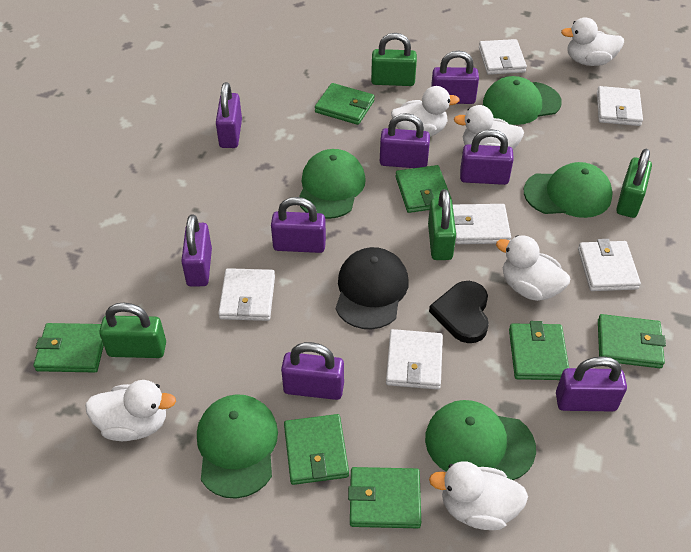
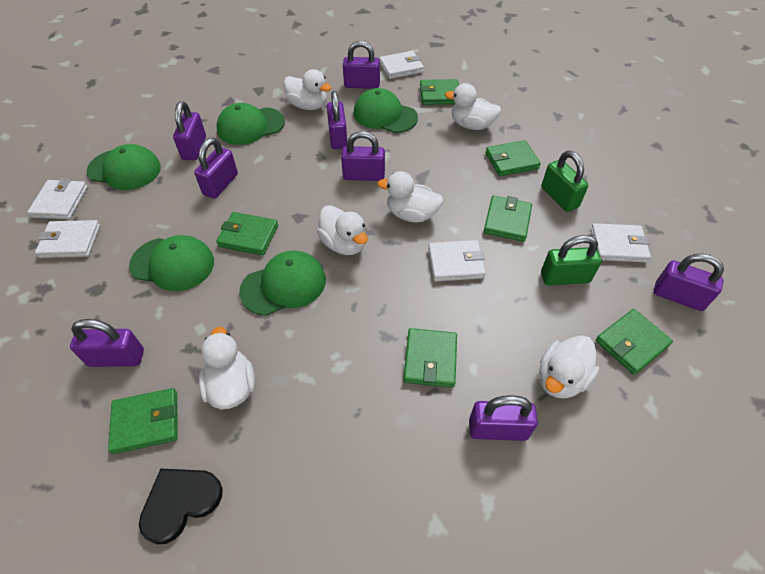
black cap: [336,247,409,329] = 1 -> none = 0
green padlock: [99,303,166,358] [371,33,417,86] [428,189,456,260] [616,149,652,218] = 4 -> [541,151,588,212] [541,235,602,285] = 2
white wallet: [218,268,275,321] [386,329,443,390] [453,204,511,244] [479,39,527,75] [578,239,641,291] [597,86,643,126] = 6 -> [27,178,88,219] [35,220,100,258] [379,51,424,79] [428,240,486,281] [590,223,651,263] = 5

